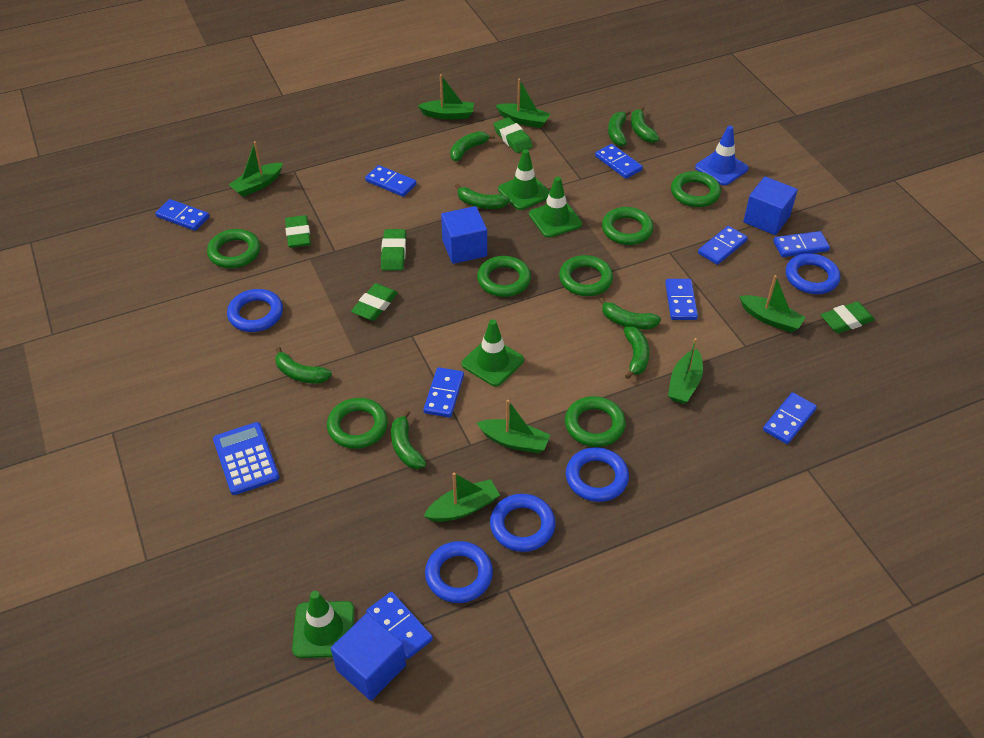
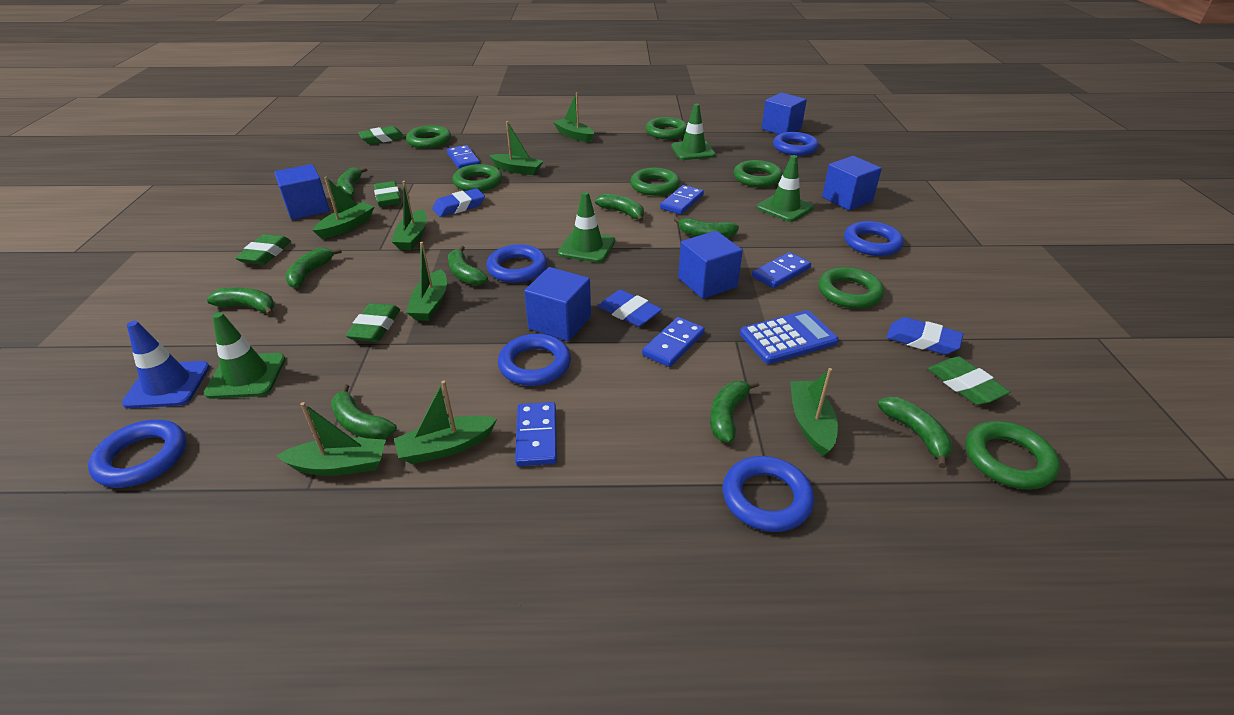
blue cube: [331,613,406,701] [441,206,487,264] [743,176,798,235] = 3 -> [274,164,330,220] [524,267,591,341] [678,231,743,299] [761,92,807,134] [822,156,882,210] = 5
blue domino: [155,199,209,231] [365,165,417,197] [366,592,433,659] [423,367,464,418] [595,144,643,179] [665,279,698,320] [698,226,748,265] [763,392,817,444] [773,231,830,257] = 9 -> [447,145,480,169] [515,402,557,466] [642,317,705,367] [660,185,704,214] [752,252,811,288] = 5
blue eraser: none = 0 -> [432,188,485,217] [598,290,662,327] [887,317,963,355] = 3
blue ring: [227,289,283,332] [425,541,493,603] [490,494,556,552] [566,447,629,502] [786,253,840,294] = 5 -> [88,420,187,488] [486,244,547,283] [498,334,571,386] [723,456,814,532] [773,132,819,156] [844,221,904,256] = 6
green banana: [275,347,332,384] [391,410,427,469] [450,131,495,161] [455,183,510,209] [599,297,661,329] [608,110,631,146] [624,326,650,379] [631,106,659,143] = 8 -> [207,287,275,316] [285,247,342,288] [331,384,397,439] [337,167,367,198] [448,246,488,286] [595,193,644,222] [674,217,739,238] [710,380,759,443] [877,397,953,468] = 9
green boat: [228,141,283,197] [418,74,474,119] [424,472,500,522] [477,400,550,454] [496,79,550,128] [668,338,703,404] [739,275,806,332] = 7 -> [276,402,386,476] [312,177,374,239] [392,181,427,250] [394,381,497,464] [406,242,447,321] [489,121,543,175] [553,92,594,142] [790,368,838,456] = 8

